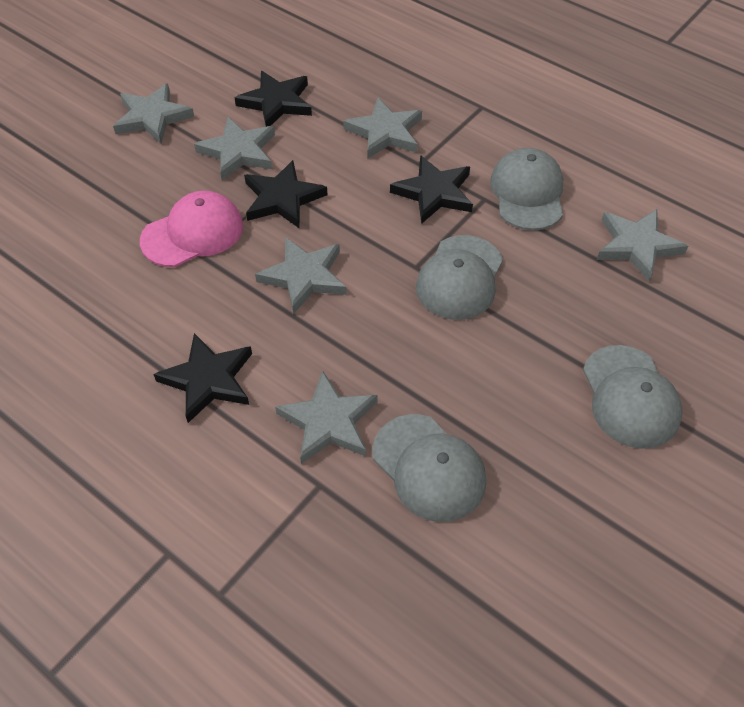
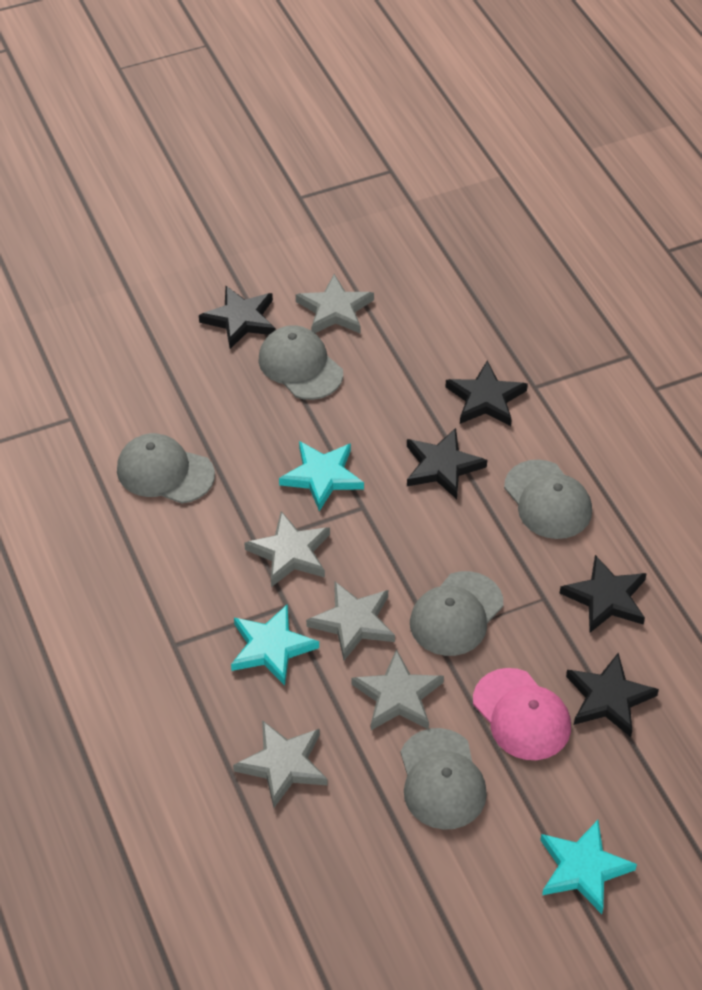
black star: [154,333,252,423] [235,71,312,127] [244,160,327,229] [390,155,473,224] = 4 -> [199,286,275,349] [407,428,487,499] [446,361,528,426] [560,555,647,632] [566,653,659,737] = 5
grey cap: [372,414,486,522] [416,235,503,320] [490,148,563,230] [583,345,682,449] = 4 -> [117,433,215,503] [259,325,343,400] [401,728,487,830] [410,571,503,656] [504,460,592,539] = 5
grey star: [113,83,194,144] [194,117,275,180] [255,237,346,314] [275,371,377,464] [343,97,422,159] [597,209,688,282] = 6 -> [233,720,328,808] [244,511,330,587] [296,274,374,334] [306,581,395,660] [351,649,444,730] = 5
turquoise star: none = 0 -> [231,605,319,686] [279,441,364,511] [540,820,637,914] = 3

